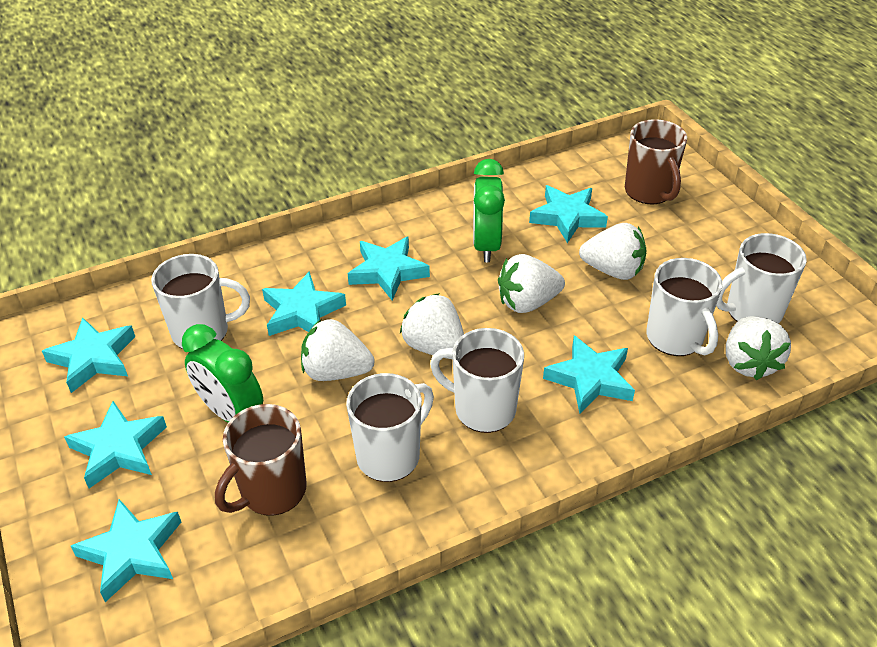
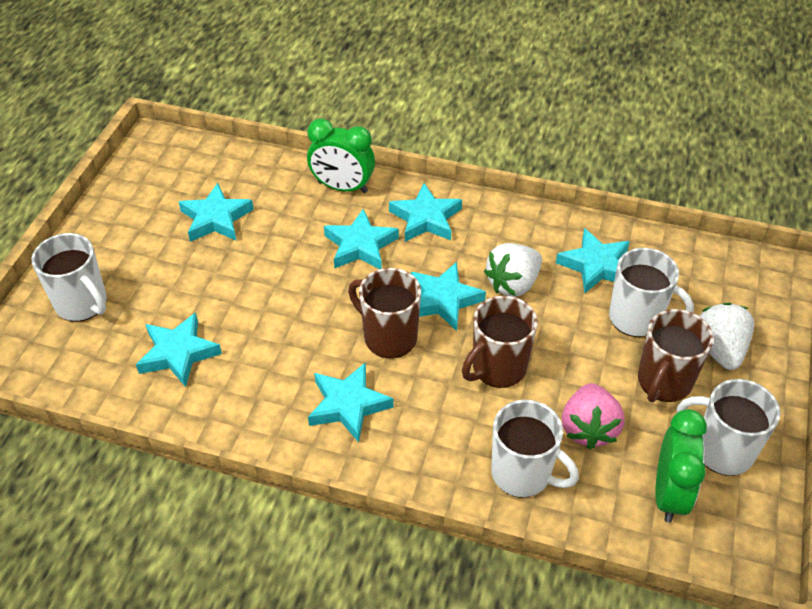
brown mug: [215,404,306,516] [625,119,687,204] = 2 -> [348,268,421,358] [462,296,538,388] [638,309,714,403] = 3
pink strawberry: none = 0 -> [562,383,625,450] = 1
white mug: [151,254,250,349] [346,373,434,482] [430,328,524,433] [647,258,723,356] [716,233,807,323] = 5 -> [32,233,107,322] [491,400,579,498] [609,248,694,337] [677,379,780,476] = 4
white strawberry: [301,319,375,381] [400,293,464,359] [498,254,565,313] [579,223,647,280] [726,316,791,380] = 5 -> [484,243,542,297] [699,303,754,370] = 2

